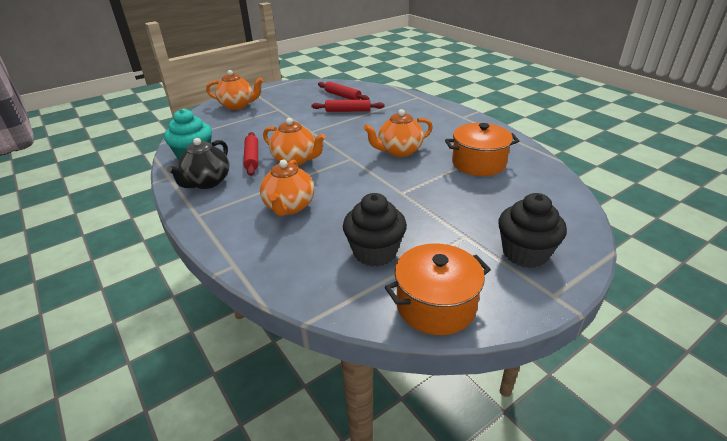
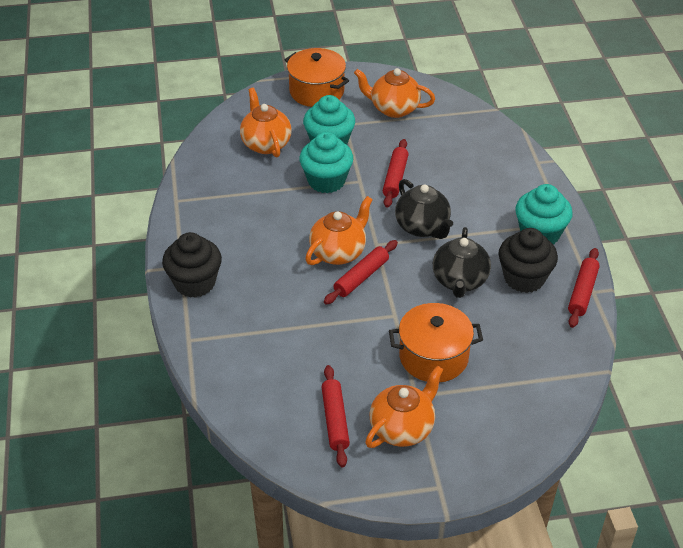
black teapot: [167,138,230,189] = 1 -> [395,179,453,239] [433,227,491,298] = 2
red rolling pin: [244,132,258,176] [311,100,384,112] [318,81,369,100] = 3 -> [322,365,350,467] [324,240,398,304] [383,139,409,208] [568,248,600,328] = 4
turquoise cupcake: [164,109,212,160] = 1 -> [299,132,353,193] [303,95,355,145] [515,184,572,244] = 3

